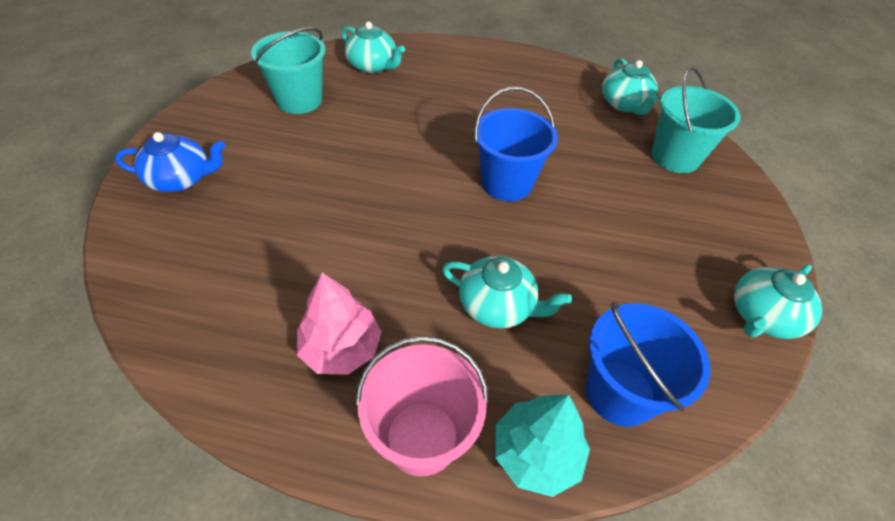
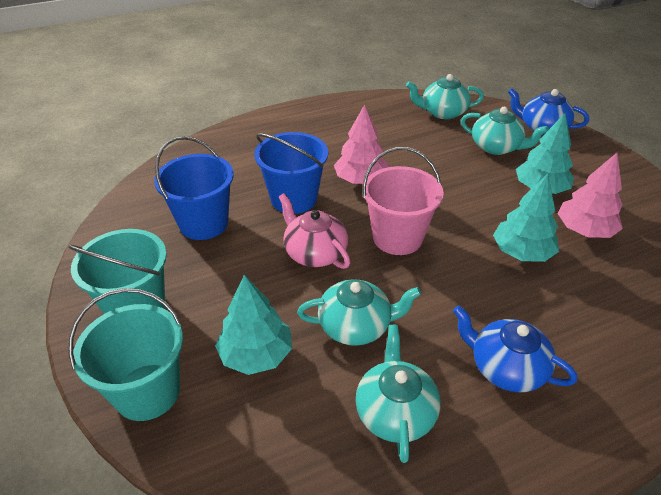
blue teapot: [115,132,225,192] = 1 -> [453,306,577,392] [508,88,589,135] = 2
pink teapot: none = 0 -> [279,193,350,269] = 1
pink tree: [297,272,382,375] = 1 -> [334,104,389,184] [557,153,623,238] = 2
turquoise tree: [495,395,590,497] = 1 -> [215,275,292,375] [493,174,559,262] [516,113,574,194] = 3

